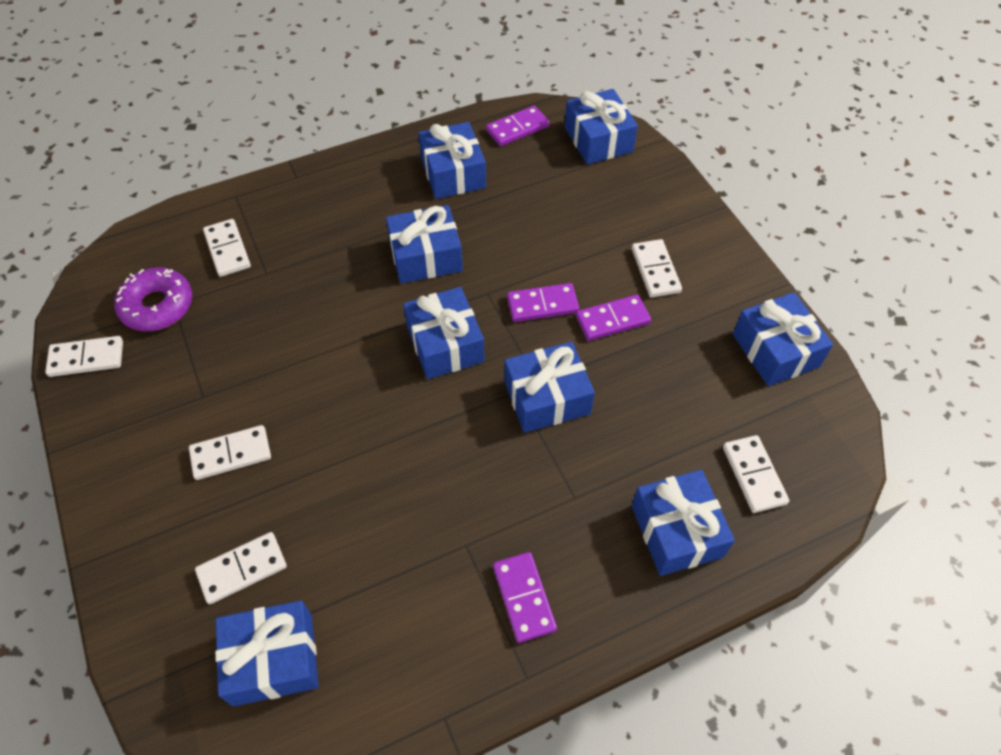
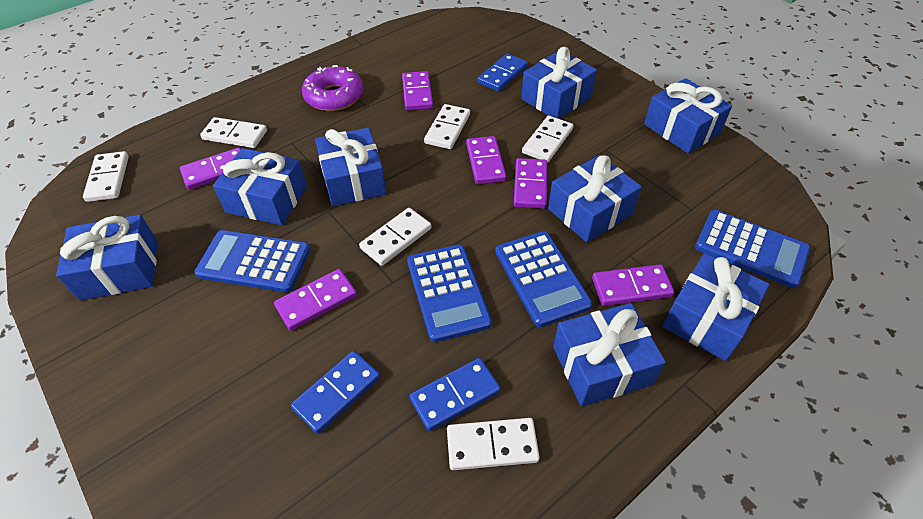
blue calculator: none = 0 -> [194,230,310,292] [407,244,492,342] [495,231,592,327] [695,210,810,288] = 4
blue domino: none = 0 -> [291,351,380,434] [409,358,501,431] [478,54,528,92] = 3
purple domino: [486,106,549,146] [493,552,557,643] [507,283,579,322] [576,295,651,341] = 4 -> [180,148,241,190] [274,269,357,331] [402,71,433,110] [466,136,507,184] [514,158,547,209] [592,264,674,306] = 6

